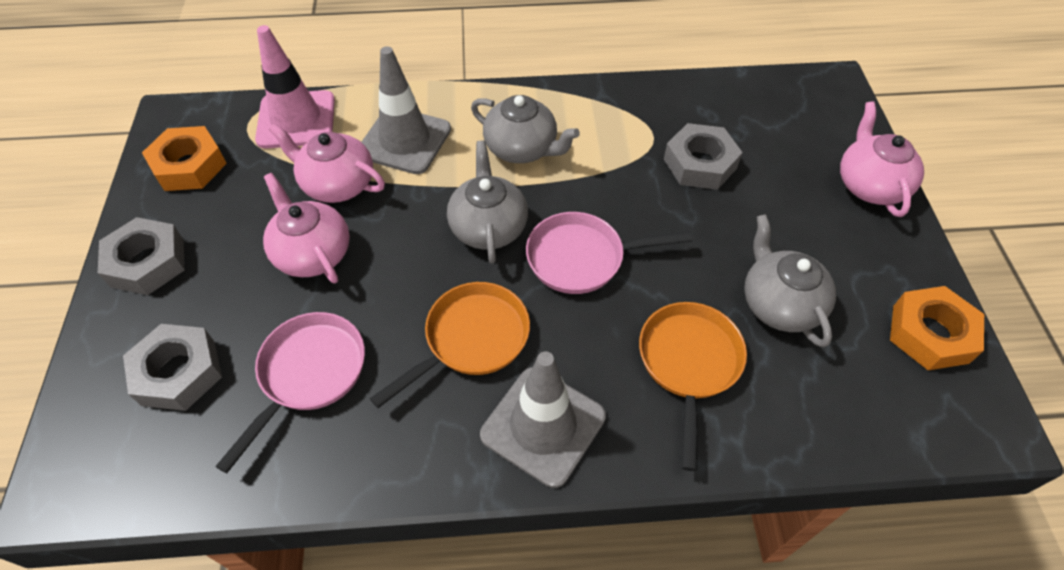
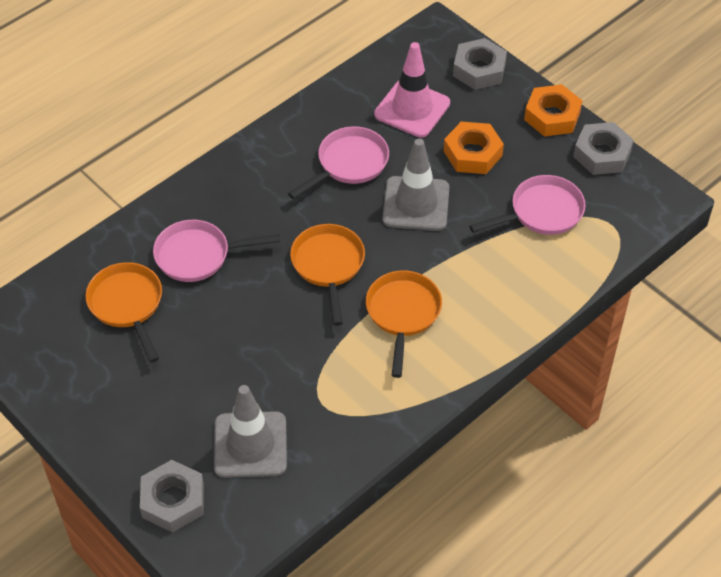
grey teapot: [447,140,528,264] [471,95,580,163] [744,214,836,348] = 3 -> none = 0
orange pan: [370,282,530,408] [639,302,747,471] = 2 -> [85,262,162,363] [290,224,365,326] [366,271,442,378] = 3
pink pan: [215,312,365,473] [526,212,693,294] = 2 -> [153,220,280,282] [288,126,389,199] [469,175,586,235] = 3
pink teapot: [263,173,350,283] [269,123,385,203] [840,101,924,217] = 3 -> none = 0

